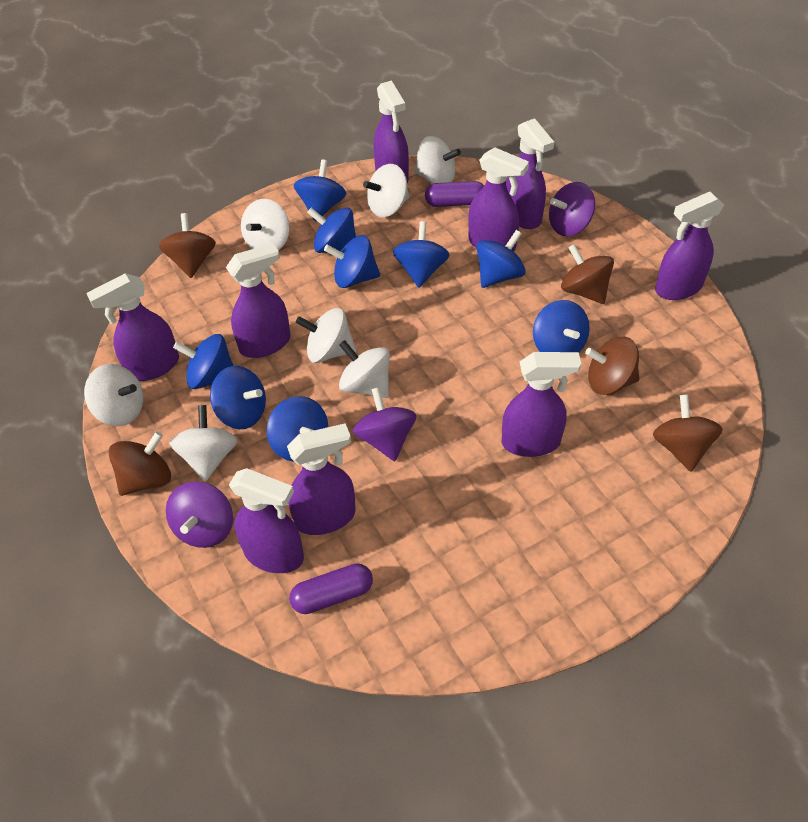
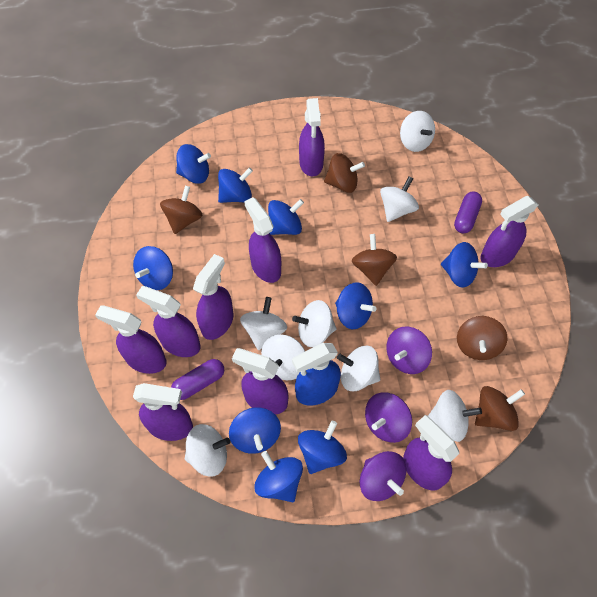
blue spray bottle: none = 0 -> [292,343,341,406] = 1
white spinning top: [84,364,143,426] [169,405,237,482] [241,199,290,251] [296,308,356,363] [339,340,390,398] [363,164,409,217] [414,136,461,184] = 7 -> [185,424,230,477] [240,297,287,350] [261,335,305,380] [292,300,336,347] [337,346,380,391] [380,177,419,222] [400,111,435,152] [428,390,482,442] = 8

